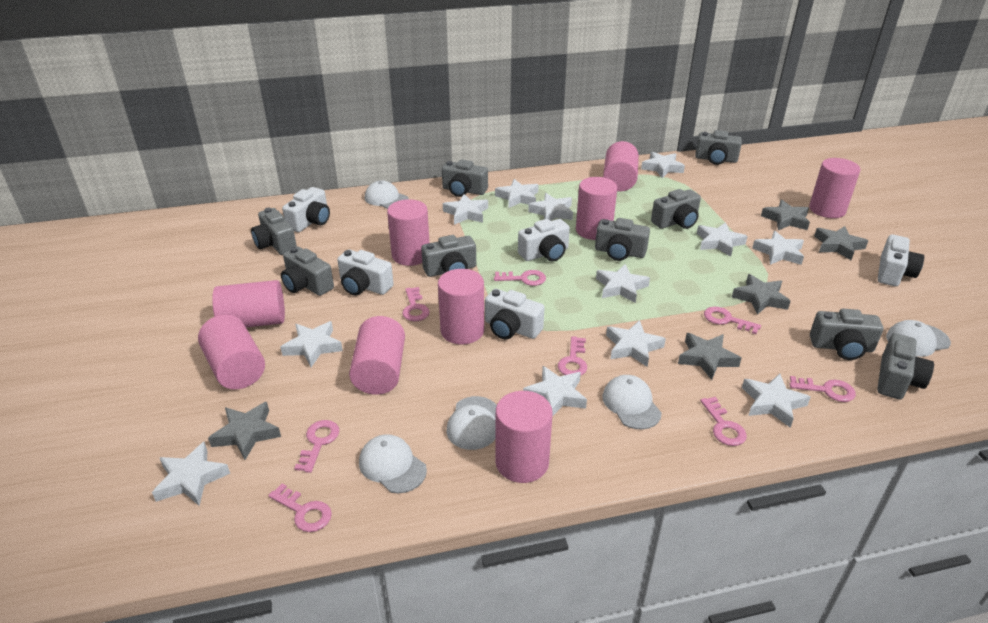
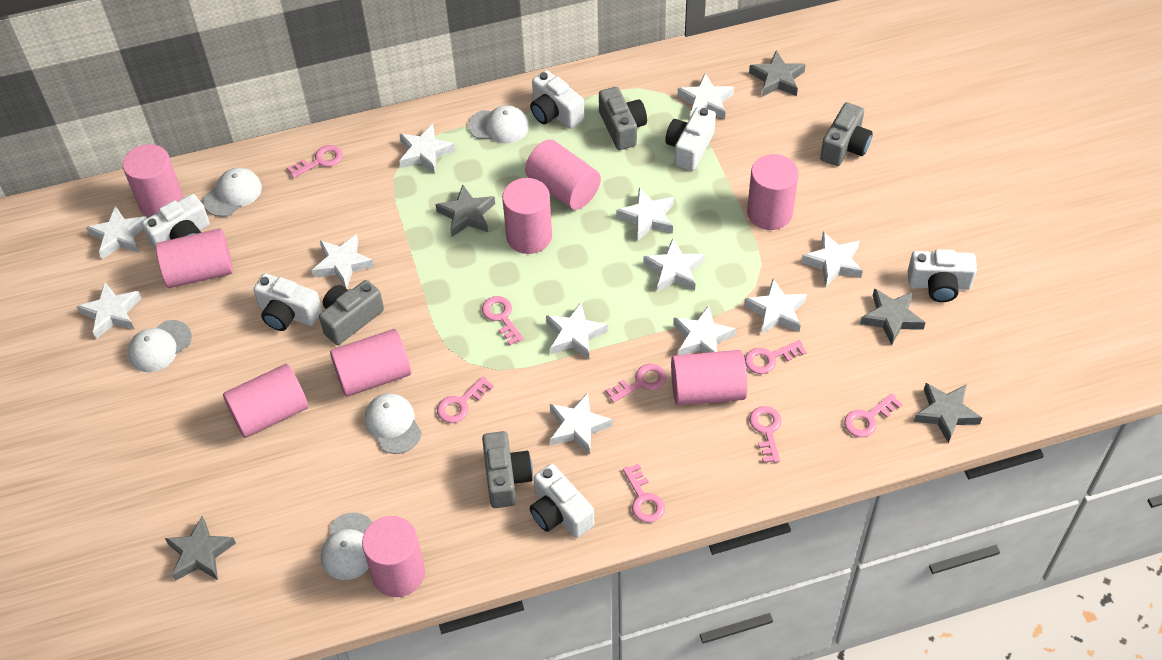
grey camera: [251,208,297,255] [281,246,334,296] [421,235,476,277] [442,159,488,197] [595,218,650,261] [651,189,701,229] [695,130,742,165] [810,309,883,360] [877,333,934,400] = 9 -> [319,280,384,345] [482,431,533,508] [599,87,647,150] [820,102,873,166] = 4
white camera: [282,187,330,232] [337,250,394,296] [485,289,545,339] [518,219,570,261] [878,234,924,286] = 5 -> [142,194,210,250] [253,273,322,331] [530,70,585,129] [530,464,594,538] [665,107,716,171] [907,249,977,302] = 6

